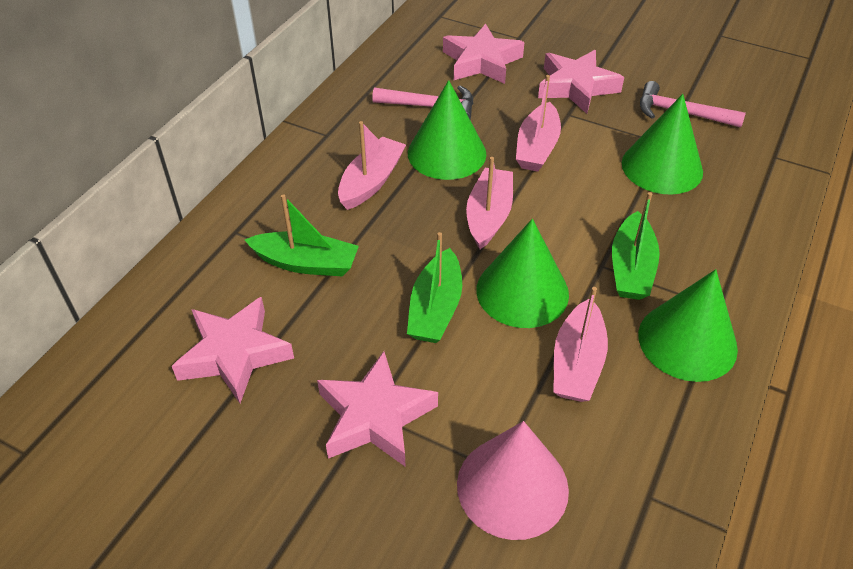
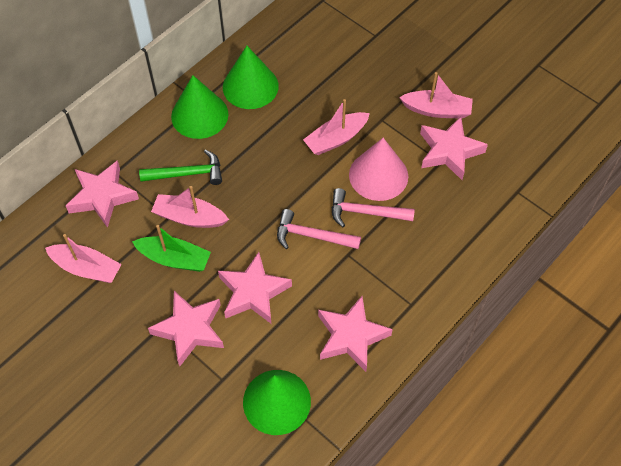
green boat: [245,194,359,277] [407,232,462,343] [612,192,660,300] = 3 -> [132,225,211,272] = 1
green cone: [408,80,486,180] [476,219,569,328] [622,94,703,195] [638,269,738,382] = 4 -> [171,75,229,139] [223,46,279,109] [243,370,311,435] = 3
green hammer: none = 0 -> [139,149,222,185] = 1
pink star: [172,297,294,403] [317,351,438,467] [443,24,525,84] [538,50,624,114] = 4 -> [66,160,139,228] [148,291,224,366] [218,252,292,323] [318,296,393,372] [420,117,488,180] = 5

